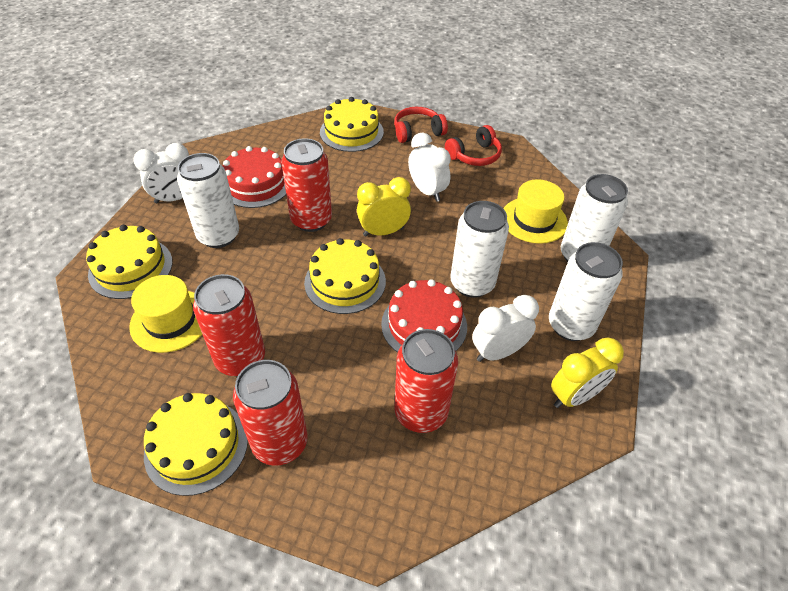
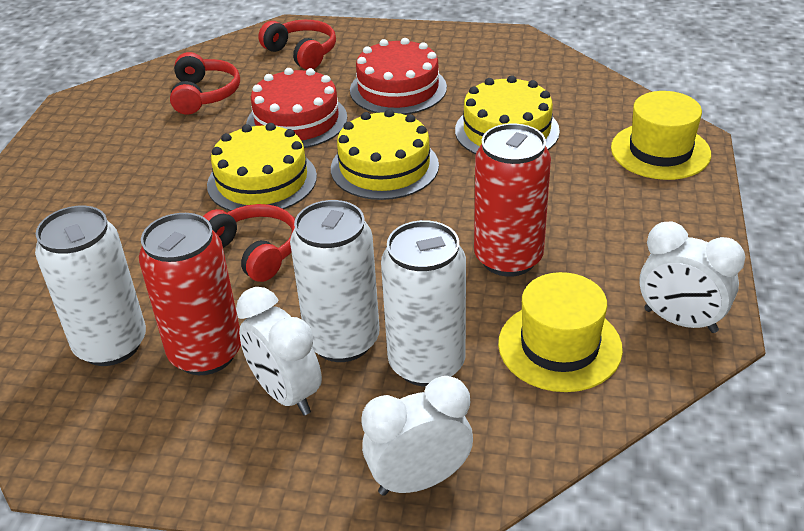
red can: [193,274,265,376] [233,360,308,466] [281,138,332,232] [394,329,458,433] = 4 -> [139,213,241,375] [474,123,551,277] = 2
red headphones: [394,107,448,143] [445,125,502,166] = 2 -> [170,52,240,115] [203,204,295,282] [258,20,336,70] = 3
white can: [177,153,239,248] [450,201,509,298] [549,242,623,341] [561,174,628,262] = 4 -> [35,206,146,366] [290,200,380,362] [381,220,466,387] = 3
yellow cake: [86,225,173,299] [144,393,248,496] [304,238,386,314] [320,97,384,152] = 4 -> [207,123,317,211] [331,109,439,200] [455,75,560,154] = 3
yellow clock: [357,177,411,236] [551,337,624,408] = 2 -> none = 0

